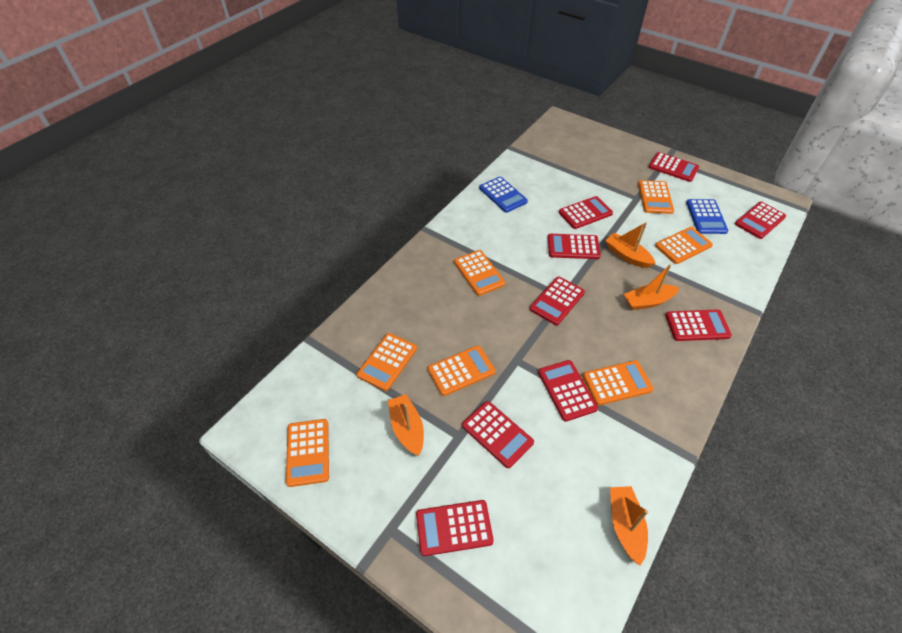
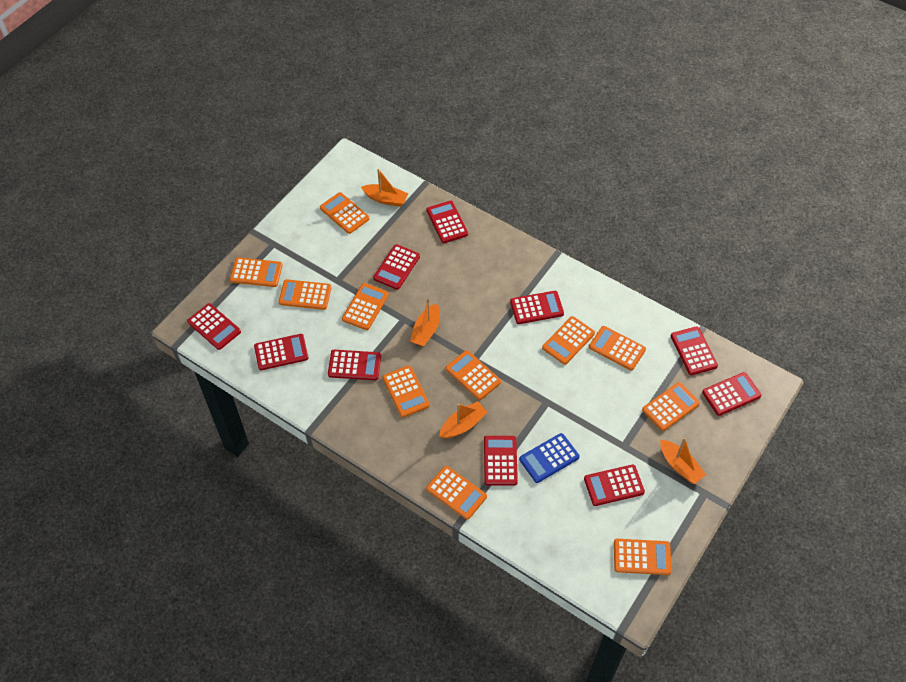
blue calculator: [479,176,528,213] [686,199,728,234] = 2 -> [519,433,580,483] = 1
orange calculator: [286,419,329,487] [357,333,417,391] [428,346,495,396] [454,250,505,296] [583,360,654,405] [638,180,674,214] [655,227,713,264] = 7 -> [230,257,283,287] [279,279,332,310] [320,192,370,234] [342,283,389,330] [382,366,430,417] [426,466,487,520] [446,350,501,400] [542,316,595,365] [589,326,646,370] [614,539,672,575] [642,382,700,431] = 11
red calculator: [416,500,494,556] [462,401,534,468] [530,276,585,325] [538,360,598,422] [548,234,601,259] [559,196,613,229] [649,152,699,182] [665,309,732,341] [735,202,786,239] = 9 -> [187,303,241,350] [254,334,309,370] [328,350,381,380] [373,244,420,290] [426,201,468,243] [484,436,518,485] [510,291,564,324] [584,465,645,506] [671,326,718,375] [702,372,762,416] = 10

